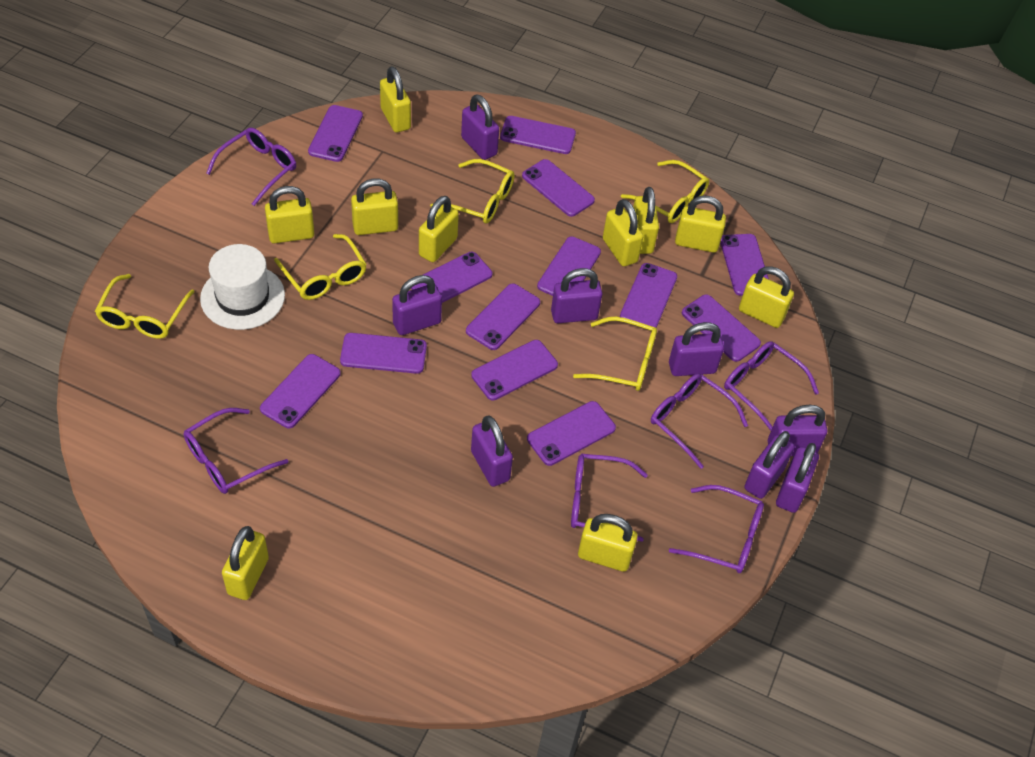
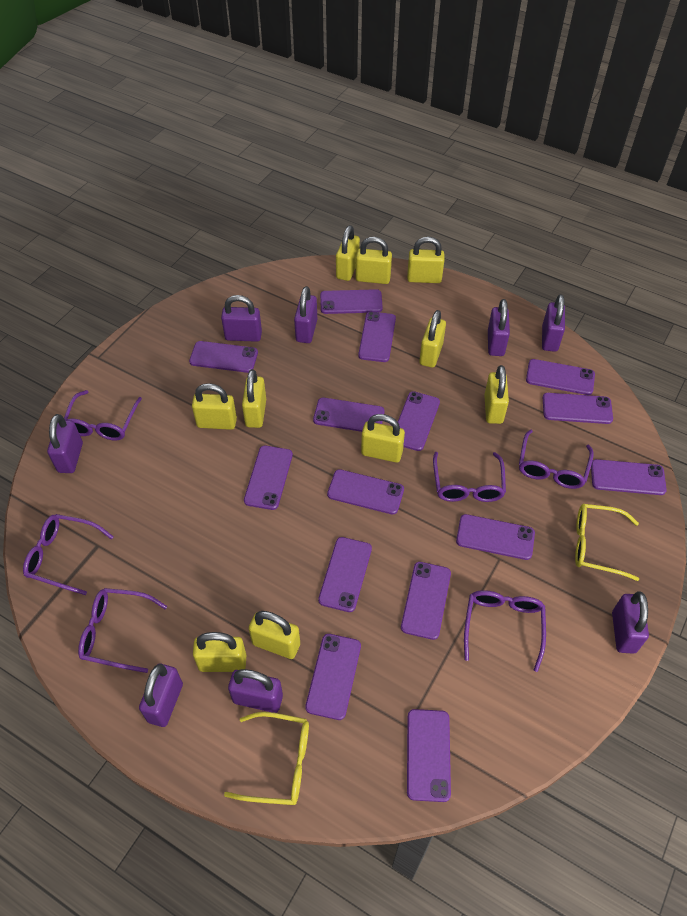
purple phone: [260,354,341,428] [308,105,363,162] [340,333,427,374] [411,252,492,303] [466,283,540,350] [471,340,558,400] [500,116,576,154] [522,159,595,217] [527,401,616,466] [537,237,601,296] [620,263,677,328] [682,294,761,362] [720,234,769,296] = 13 -> [189,341,258,373] [244,446,293,510] [305,634,361,720] [313,397,385,432] [318,537,372,612] [320,289,383,314] [327,469,404,514] [358,312,396,362] [398,391,440,451] [401,562,451,640] [407,709,451,802] [456,514,535,560] [526,359,595,395] [543,393,613,424] [591,459,667,495] = 15
white hat: [200,244,285,330] = 1 -> none = 0
yellow glasses: [95,274,195,339] [274,234,366,300] [430,159,515,223] [573,317,657,391] [621,160,709,223] = 5 -> [224,712,309,805] [575,504,639,581] = 2

